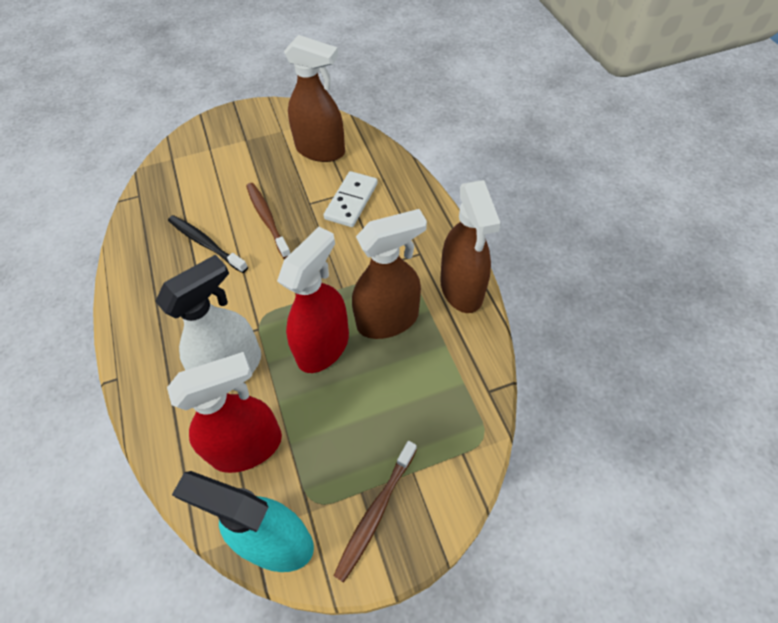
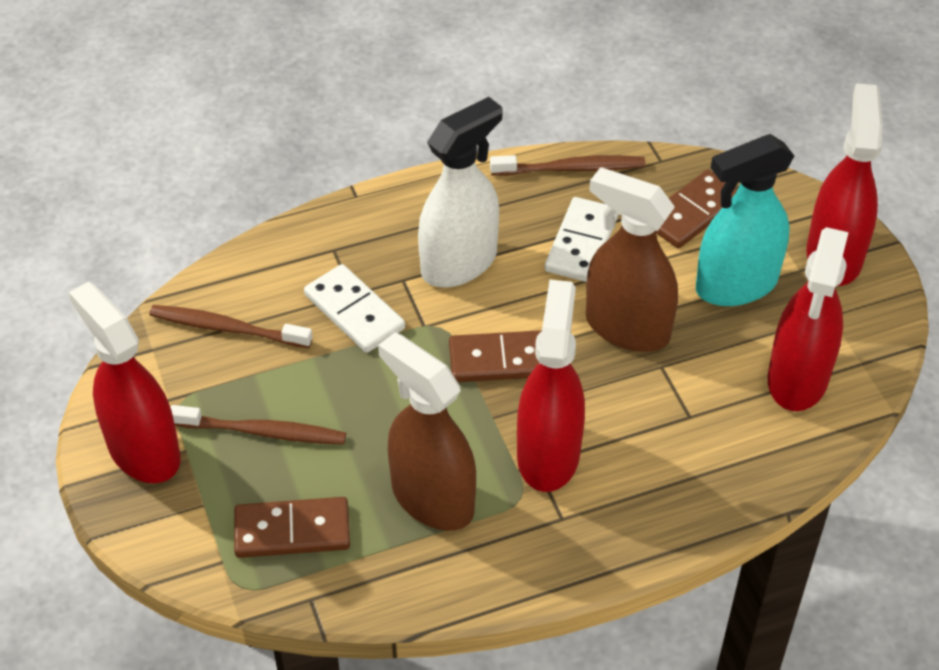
black toothbrush: [168,215,248,273] = 1 -> none = 0
brown domino: none = 0 -> [234,497,350,558] [449,330,542,382] [656,170,738,248] = 3
brown spray bottle: [284,35,345,162] [352,209,427,339] [440,180,501,313] = 3 -> [378,332,476,531] [586,167,678,352] = 2
brown toothbrush: [246,183,291,259] [334,441,417,583] = 2 -> [149,305,313,348] [171,405,346,445] [490,155,646,176] = 3
red spray bottle: [167,352,282,473] [277,227,349,373] = 2 -> [69,282,180,483] [517,280,585,492] [768,227,849,411] [806,83,883,286] = 4
white domino: [324,171,378,227] = 1 -> [304,264,405,353] [545,197,619,282] = 2

